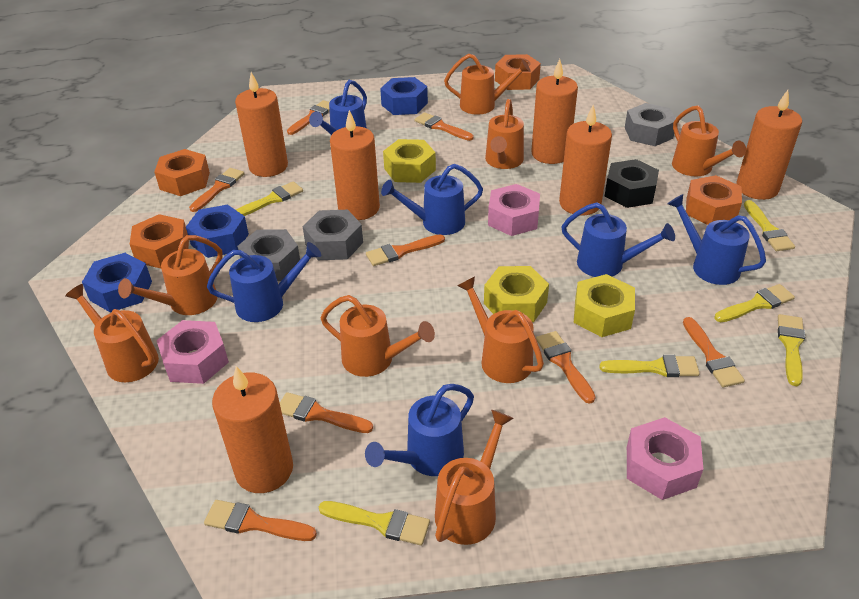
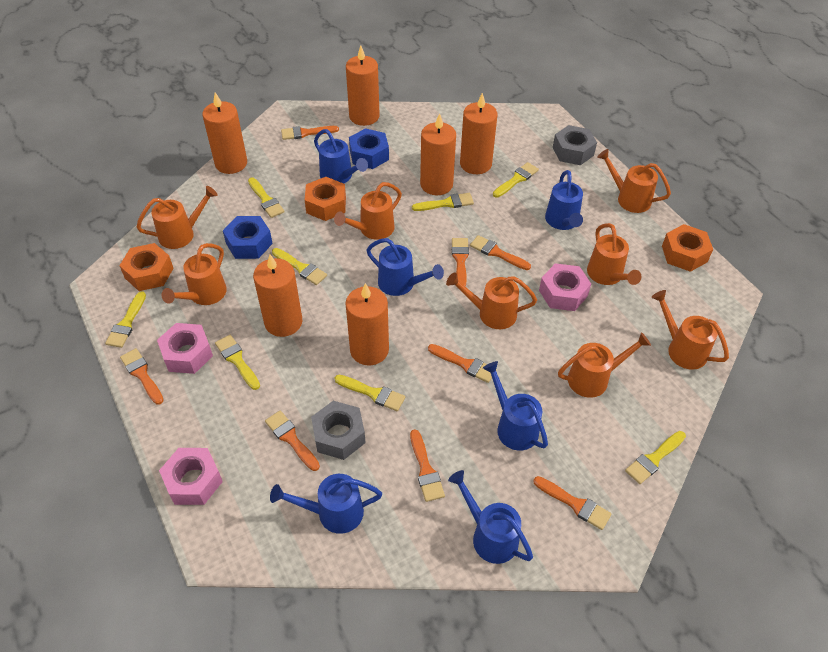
black nut: [605,159,659,208] = 1 -> none = 0
blue nut: [82,253,152,312] [186,204,249,258] [380,77,428,115] = 3 -> [223,216,273,259] [349,128,389,169] = 2
grey nut: [237,229,300,281] [302,210,363,260] [625,103,676,146] = 3 -> [311,401,366,460] [553,125,597,165] = 2
orange nut: [130,214,189,269] [154,149,210,196] [495,54,541,90] [686,175,742,225] = 4 -> [119,243,173,291] [305,177,346,221] [662,224,713,272] = 3
yellow brush: [236,181,303,216] [319,501,430,546] [599,355,700,377] [715,284,795,322] [744,200,795,251] [778,314,805,386] = 6 -> [105,291,146,348] [215,335,260,390] [248,177,285,218] [272,248,327,285] [335,375,405,411] [412,193,474,211] [493,162,539,198] [625,431,686,484] = 8
yellow nut: [383,139,436,183] [484,266,549,322] [574,274,635,337] = 3 -> none = 0

